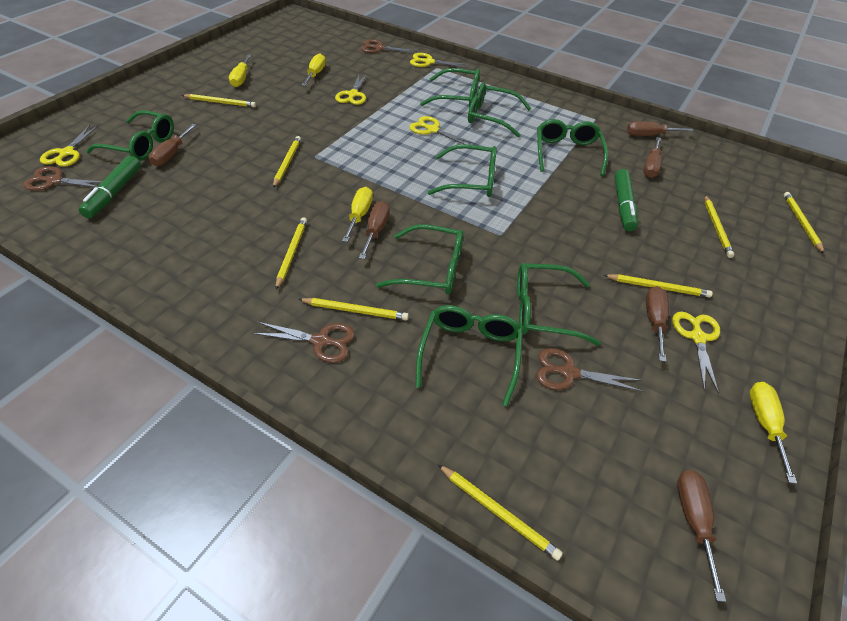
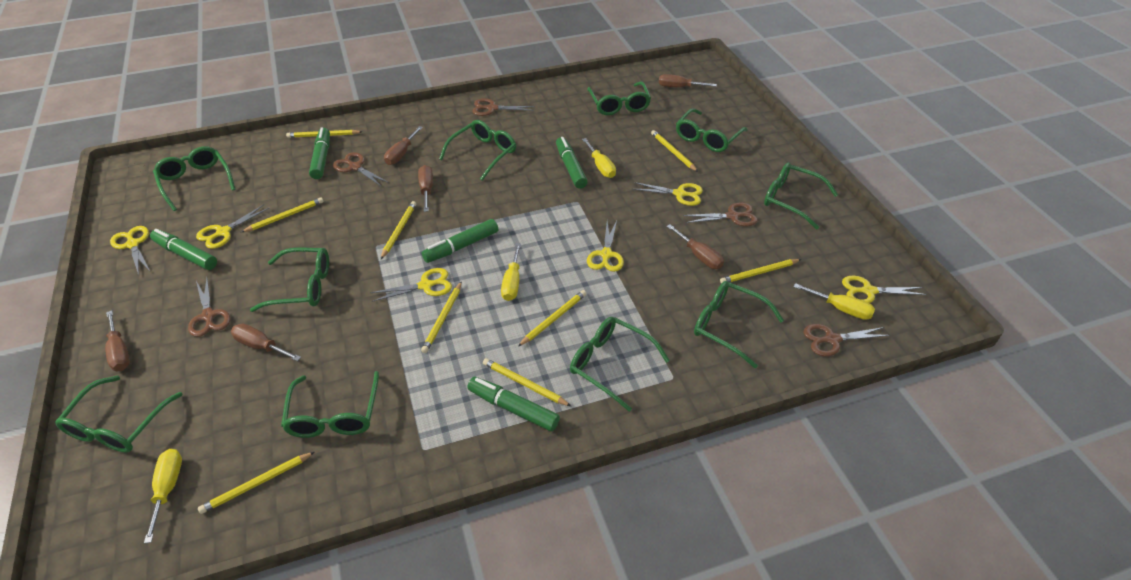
brown scissors: [23,166,102,191] [252,322,355,363] [361,39,418,53] [537,348,643,392] = 4 -> [188,278,230,337] [333,152,389,187] [472,98,534,116] [683,203,758,226] [804,324,890,357] = 5
green glasses: [86,110,174,161] [376,224,464,294] [415,305,523,407] [420,68,480,107] [427,144,497,197] [468,82,531,137] [517,263,601,346] [537,119,608,176] = 8 -> [55,376,183,453] [153,146,236,211] [250,248,329,312] [281,371,379,438] [439,120,516,181] [570,317,670,412] [587,81,651,115] [676,108,747,152] [694,281,784,368] [764,163,838,229] = 10
green marker: [79,156,141,218] [614,169,638,231] = 2 -> [150,229,217,270] [309,127,330,179] [422,219,498,263] [467,377,560,431] [556,137,588,189] = 5
yellow pencil: [182,94,256,107] [273,136,301,188] [276,217,307,289] [298,298,409,320] [438,465,563,561] [603,274,713,298] [704,195,734,258] [784,192,824,254] = 8 -> [198,452,315,514] [241,197,323,232] [286,130,362,138] [381,201,416,259] [421,281,462,353] [483,358,571,406] [518,290,586,346] [651,130,698,172] [720,259,801,284] = 9
yellow scissors: [40,125,99,167] [335,73,368,105] [410,53,469,68] [410,116,475,144] [672,312,720,394] = 5 -> [110,226,150,275] [196,204,269,249] [370,268,452,302] [587,220,624,272] [633,182,703,206] [842,275,927,303] = 6

